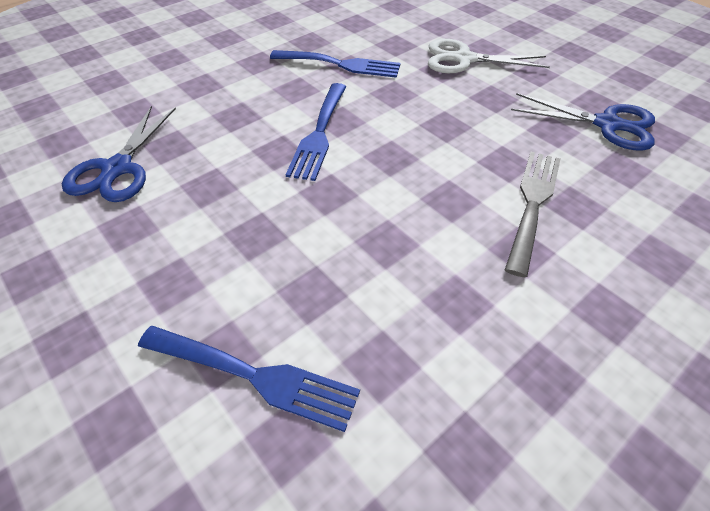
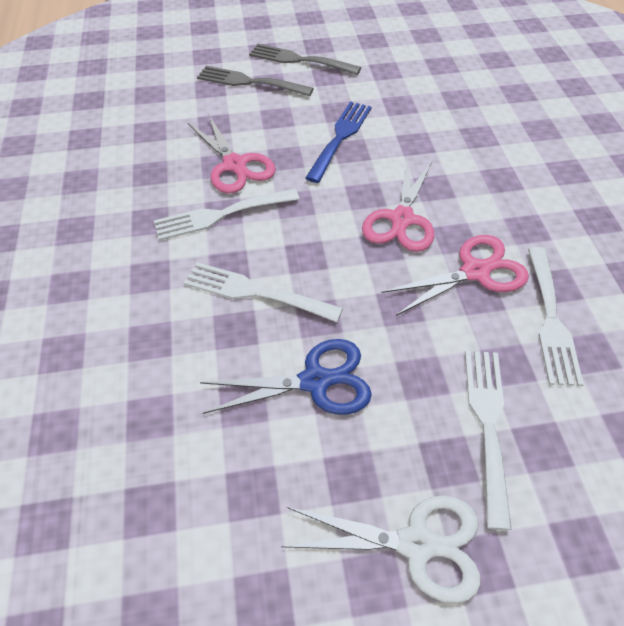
blue fork: [138,326,360,432] [270,50,400,78] [285,83,346,181] = 3 -> [305,101,372,183] = 1
blue scissors: [62,106,176,202] [511,93,655,151] = 2 -> [200,339,372,415] = 1
grey fork: [505,152,560,277] = 1 -> [197,66,314,96] [249,44,361,75] = 2
pink scissors: none = 0 -> [188,116,276,193] [362,159,434,252] [382,235,529,316] = 3
white fork: none = 0 -> [154,189,300,241] [184,262,343,322] [465,351,512,530] [528,247,584,386] = 4

